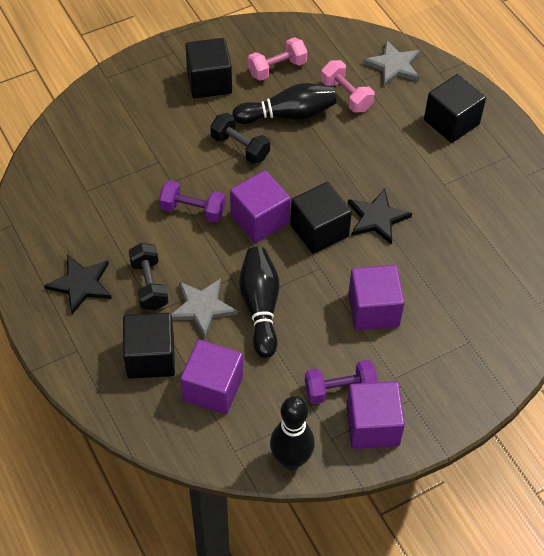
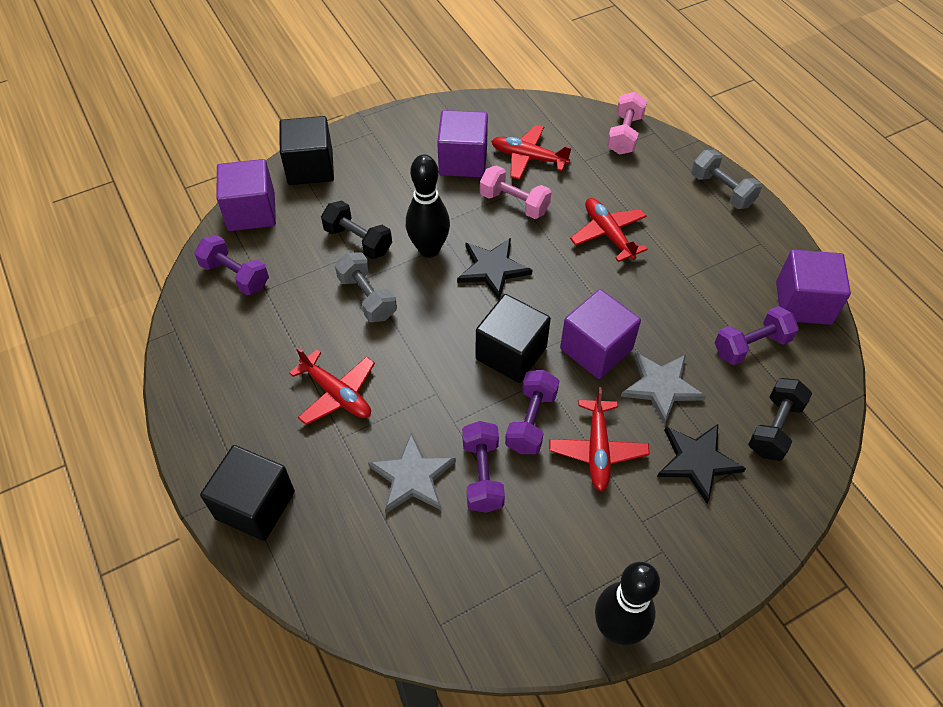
black bowling pin: [232,83,336,124] [239,247,279,358] [270,396,315,470] = 3 -> [406,155,450,258] [595,562,660,645] = 2
black cube: [123,313,175,379] [185,38,232,98] [290,182,352,254] [424,74,486,143] = 4 -> [200,445,295,541] [279,116,334,185] [476,294,551,383] = 3
grey dumbbell: none = 0 -> [335,252,397,322] [691,150,762,209] = 2
purple dumbbell: [159,180,225,223] [305,360,378,404] = 2 -> [194,235,269,295] [462,421,505,513] [505,370,559,454] [715,306,799,365] = 4
red plane: none = 0 -> [289,348,375,425] [491,125,572,180] [549,387,649,491] [570,198,647,262] = 4

